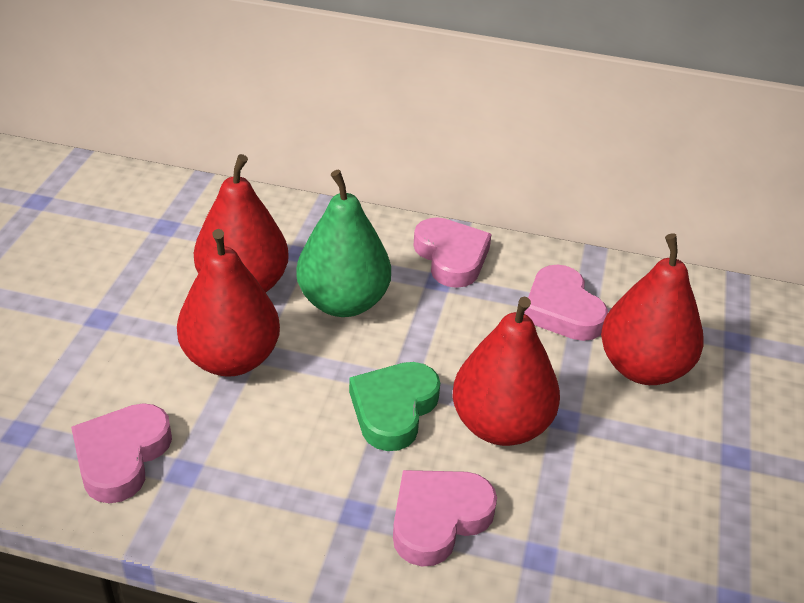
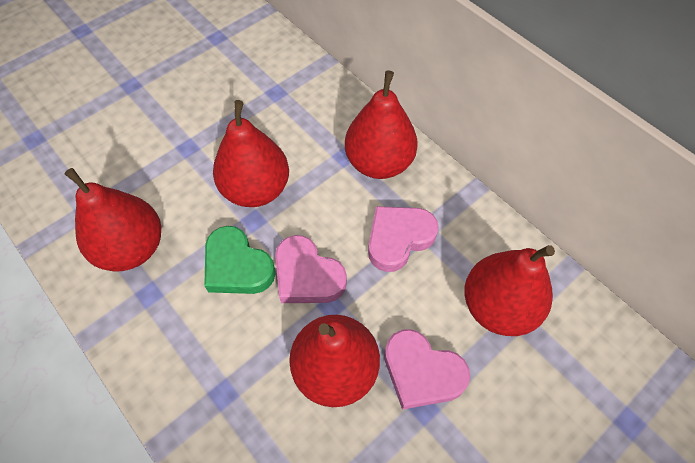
green pear: [296,170,391,317] = 1 -> none = 0
pink heart: [71,403,172,503] [393,470,497,566] [413,217,492,288] [524,265,608,341] = 4 -> [275,235,347,303] [368,206,439,272] [384,329,470,410] = 3
red pear: [177,229,280,377] [194,154,289,293] [452,297,560,446] [601,234,704,385] = 4 -> [65,168,161,271] [213,100,289,207] [289,315,380,407] [345,70,418,179] [464,245,555,336] = 5

